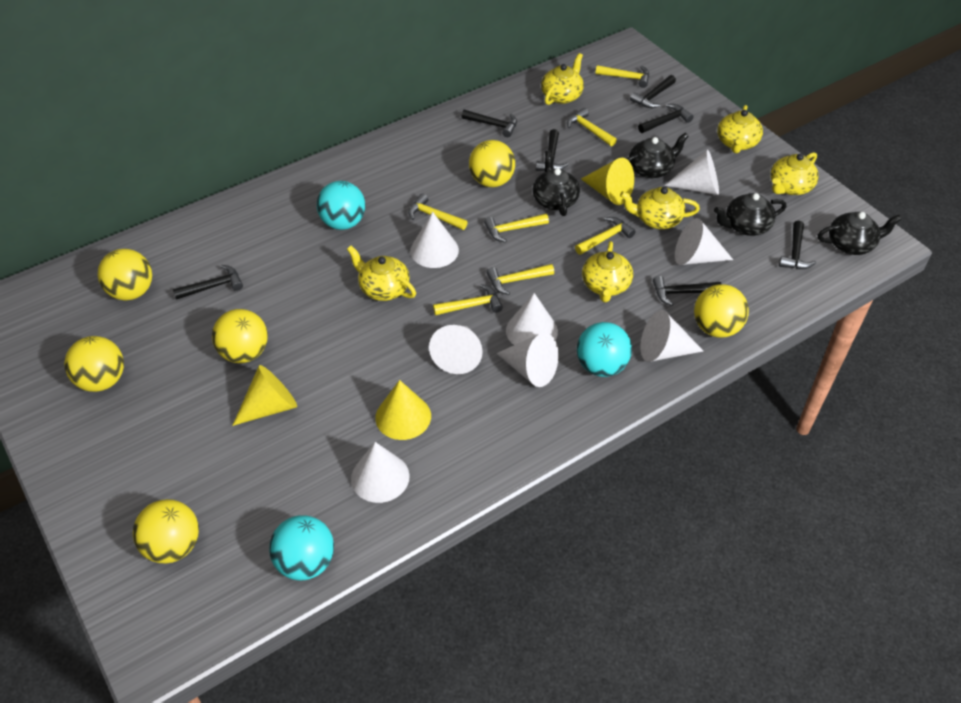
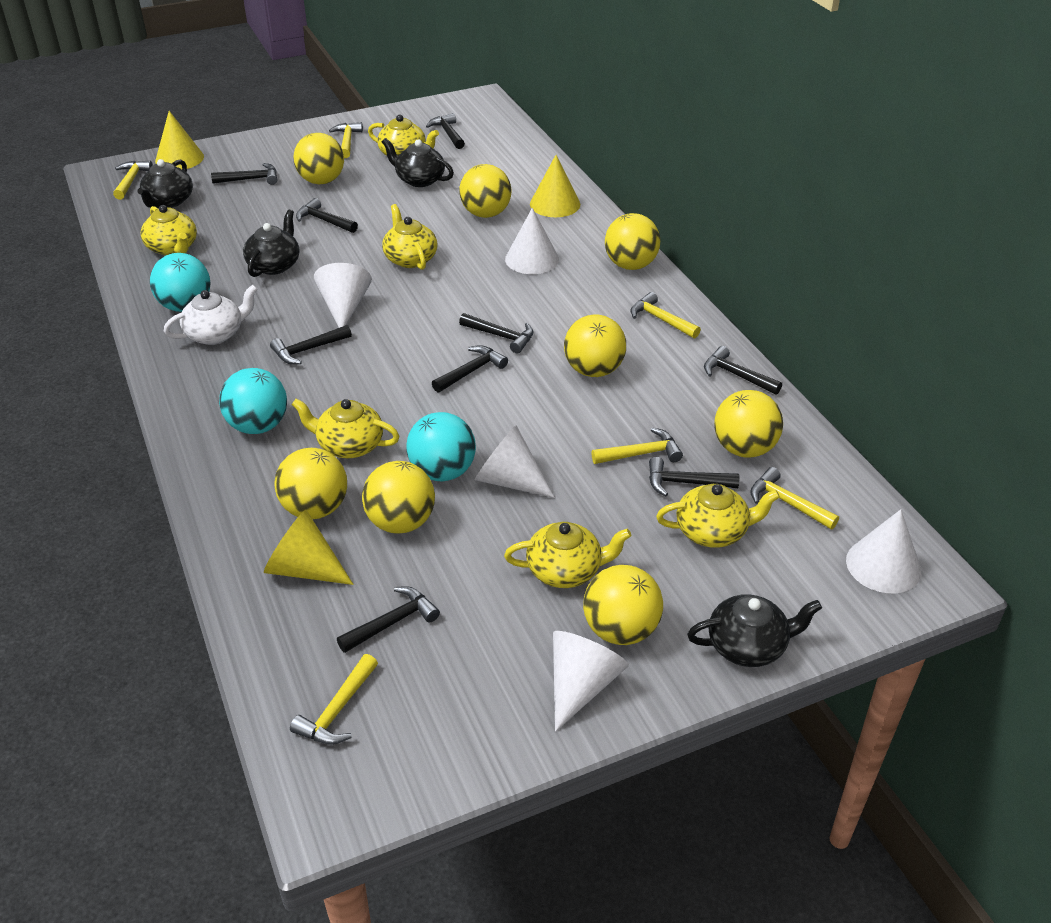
black hammer: [173,265,243,300] [461,110,517,137] [536,129,569,171] [630,75,676,108] [638,104,694,133] [653,276,721,306] [779,221,816,269] = 7 -> [211,163,277,185] [270,325,352,364] [296,198,358,233] [337,586,440,653] [426,113,465,149] [432,345,508,392] [459,313,534,353] [649,457,740,496] [704,346,782,395] = 9
white cone: [351,442,410,503] [410,212,459,268] [429,325,483,374] [496,333,559,387] [506,293,558,345] [641,310,703,362] [664,150,719,195] [675,218,733,265] = 8 -> [314,263,372,328] [475,425,555,498] [505,208,559,274] [553,631,629,732] [846,509,921,593] = 5
white teapot: none = 0 -> [164,285,258,345] = 1
yellow ball: [64,336,124,392] [97,249,152,300] [133,499,199,563] [212,309,268,363] [469,140,515,187] [694,284,749,338] = 6 -> [274,448,347,519] [293,133,344,184] [362,461,435,534] [459,164,511,218] [564,314,626,377] [583,565,663,645] [605,213,660,270] [714,390,783,458] = 8
yellow hammer: [408,193,467,230] [433,284,503,316] [484,214,549,243] [486,264,554,295] [567,108,617,146] [575,217,636,255] [595,65,649,88] = 7 -> [113,161,153,200] [290,654,378,745] [329,122,363,158] [591,428,683,464] [631,292,701,338] [750,467,839,529] = 6

